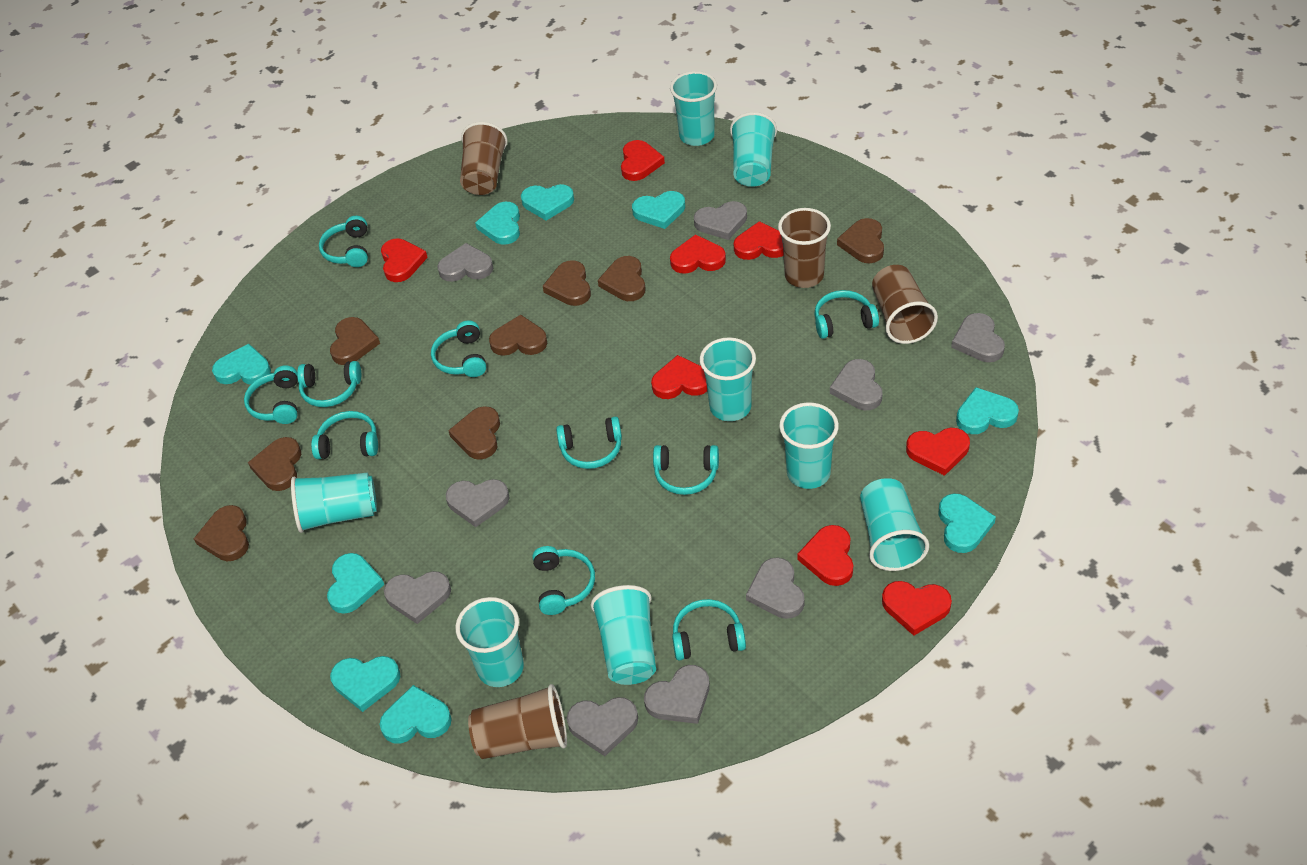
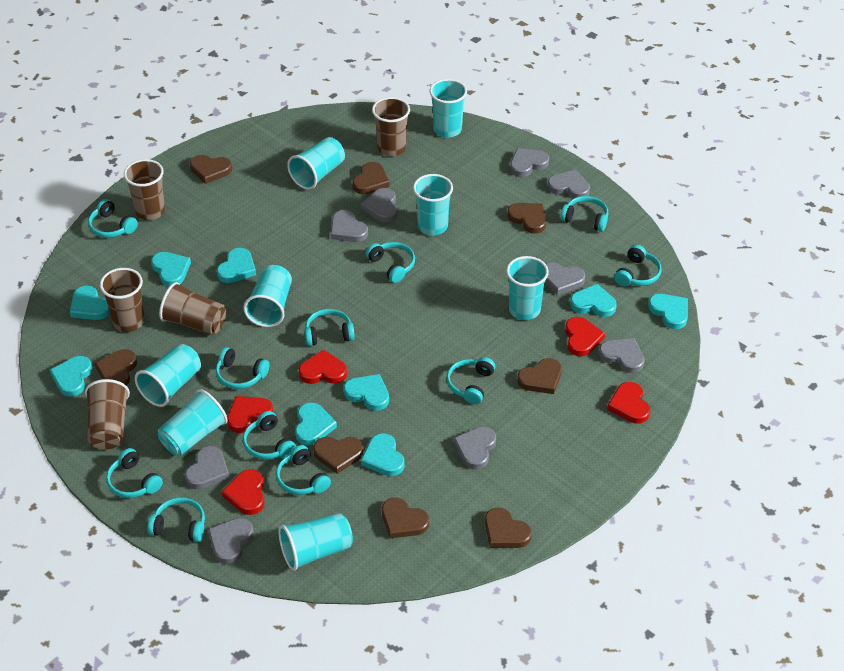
brown cup: [460,122,508,195] [468,684,567,759] [778,208,831,288] [872,265,938,344] = 4 -> [85,379,130,450] [100,268,145,332] [124,159,165,220] [159,282,226,335] [372,97,410,156] = 5
red heart: [381,238,428,282] [621,140,665,181] [651,355,707,399] [670,234,726,274] [734,221,784,260] [797,525,853,586] [882,581,952,636] [906,428,970,476] = 8 -> [222,469,264,515] [227,396,273,433] [299,350,347,384] [565,317,605,356] [607,382,650,424] = 5
turquoise headphones: [244,365,298,424] [297,361,361,407] [311,411,378,459] [319,216,368,267] [431,320,486,377] [532,546,595,615] [556,417,622,469] [653,445,719,495] [672,599,746,660] [814,290,879,339] = 10 -> [88,199,138,238] [106,448,163,498] [147,497,205,542] [216,347,270,389] [243,411,296,459] [276,445,331,495] [305,309,355,346] [366,242,415,283] [446,357,495,404] [560,196,608,232] [614,245,662,286] = 11

